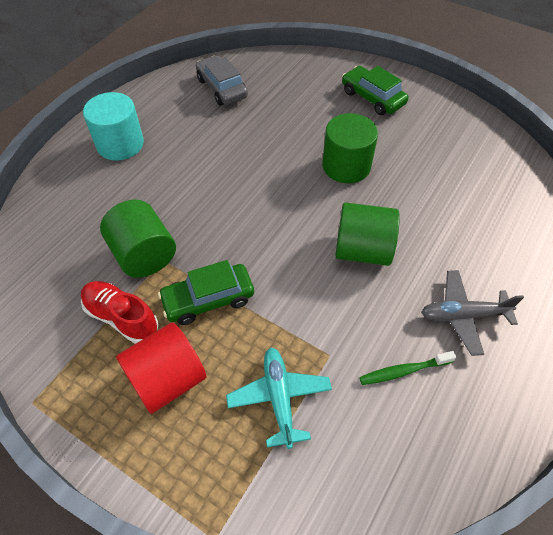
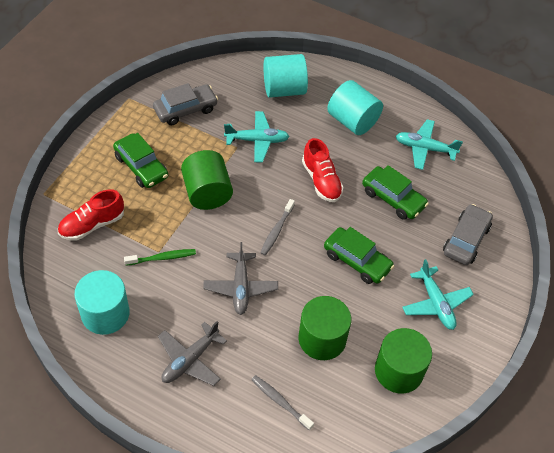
green car: [158,260,254,325] [342,66,408,115] = 2 -> [113,133,168,188] [324,227,394,284] [362,165,429,220] = 3
grey car: [196,56,248,105] = 1 -> [153,83,218,125] [443,204,493,265] = 2
grey plane: [421,270,524,356] = 1 -> [158,321,227,386] [203,242,278,315] = 2
grey toothbrush: none = 0 -> [251,375,314,431] [260,199,295,255] = 2
red cylinder: [116,322,206,414] = 1 -> none = 0
red shoe: [81,281,159,344] = 1 -> [58,189,124,241] [302,138,343,202] = 2
turquoise cylinder: [83,92,144,160] = 1 -> [75,270,130,335] [263,54,308,98] [327,80,383,135] = 3
turquoise plane: [226,348,332,449] = 1 -> [224,111,290,163] [396,119,463,170] [402,259,474,330] = 3

